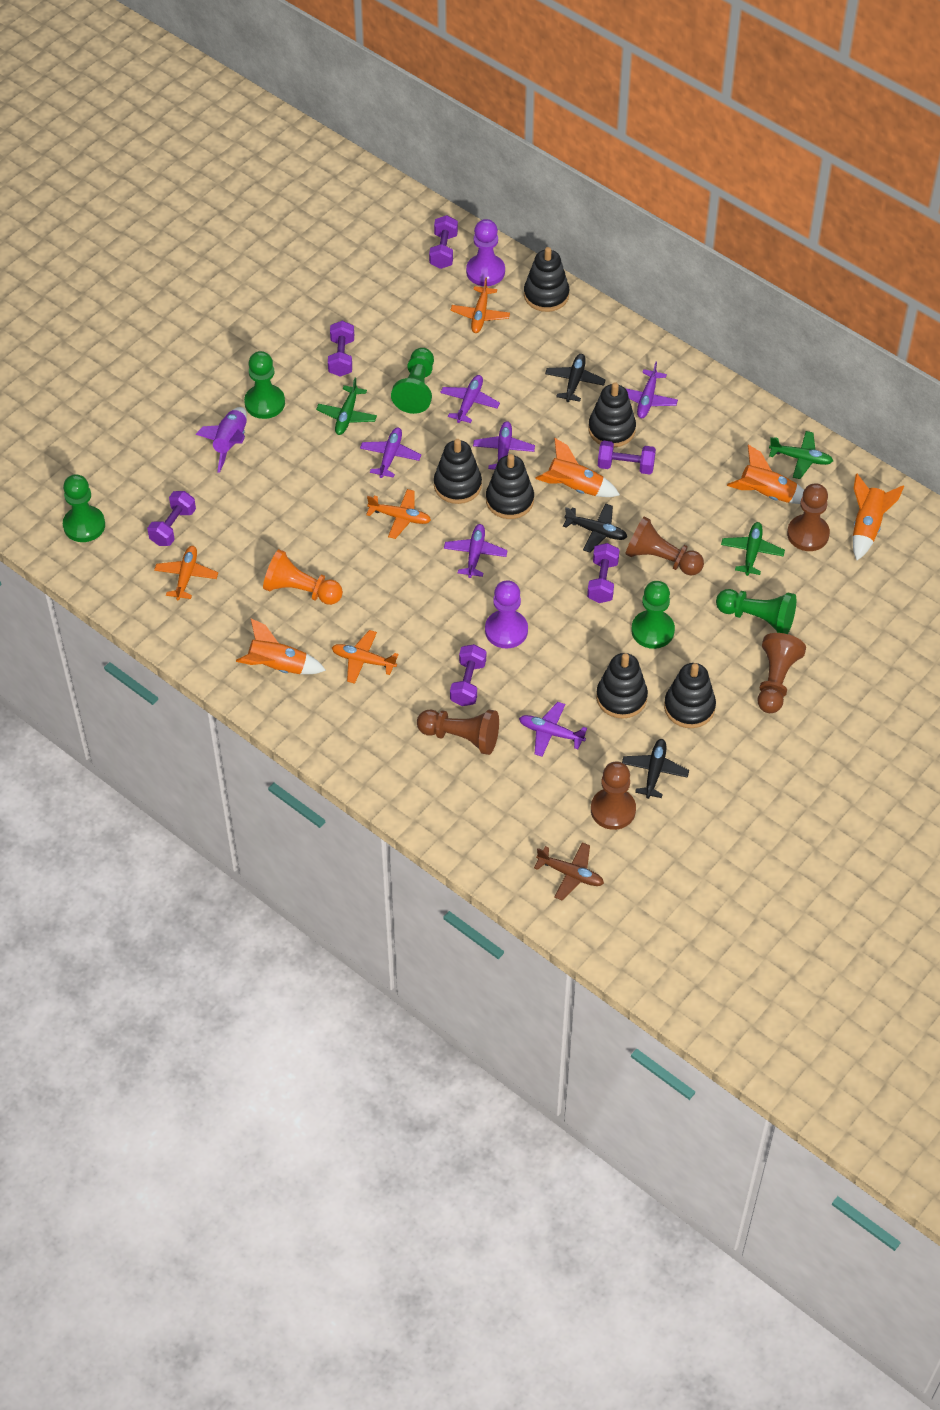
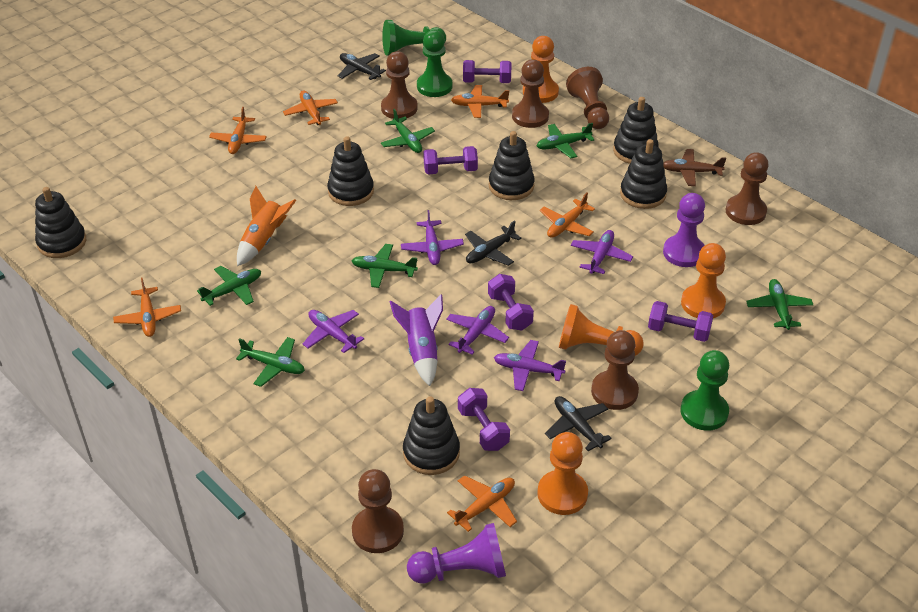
brown pawn: [417,709,499,755] [591,761,636,830] [625,516,704,576] [758,633,806,713] [787,483,830,551] = 5 -> [352,469,404,553] [381,51,418,119] [512,59,549,128] [566,67,609,129] [591,330,639,410] [726,152,769,225] = 6
green pawn: [63,474,105,542] [244,351,285,419] [391,348,434,414] [631,581,675,649] [716,589,796,634] = 5 -> [382,20,446,56] [417,30,453,97] [680,350,729,431] = 3
green plane: [316,378,377,435] [721,522,785,576] [769,431,833,479] = 3 -> [197,266,261,306] [236,337,305,387] [352,244,418,288] [381,109,435,153] [537,123,594,158] [746,279,813,330] = 6
orange pawn: [263,549,343,605] = 1 -> [523,36,559,103] [537,432,588,515] [559,304,644,356] [681,243,726,318] = 4
orange plane: [154,546,218,600] [331,630,399,684] [366,489,431,539] [451,277,510,333] = 4 -> [113,277,181,337] [209,107,267,154] [283,90,338,125] [447,475,517,532] [451,85,509,118] [540,193,595,238] = 6
orange rocket: [236,618,326,674] [535,438,620,497] [727,445,804,504] [853,474,904,560] = 4 -> [237,186,296,266] = 1
purple dumbbell: [147,491,196,546] [328,321,354,377] [429,215,458,269] [450,644,486,706] [587,543,619,603] [598,441,656,474] = 6 -> [423,146,478,174] [458,388,510,451] [463,60,511,83] [488,274,534,331] [648,301,713,342] = 5
purple plane: [360,428,421,478] [440,375,500,423] [444,524,508,578] [473,421,535,470] [519,702,587,757] [625,362,678,418] = 6 -> [303,310,364,353] [401,210,464,265] [446,306,509,355] [494,340,566,391] [571,230,633,274] = 5

